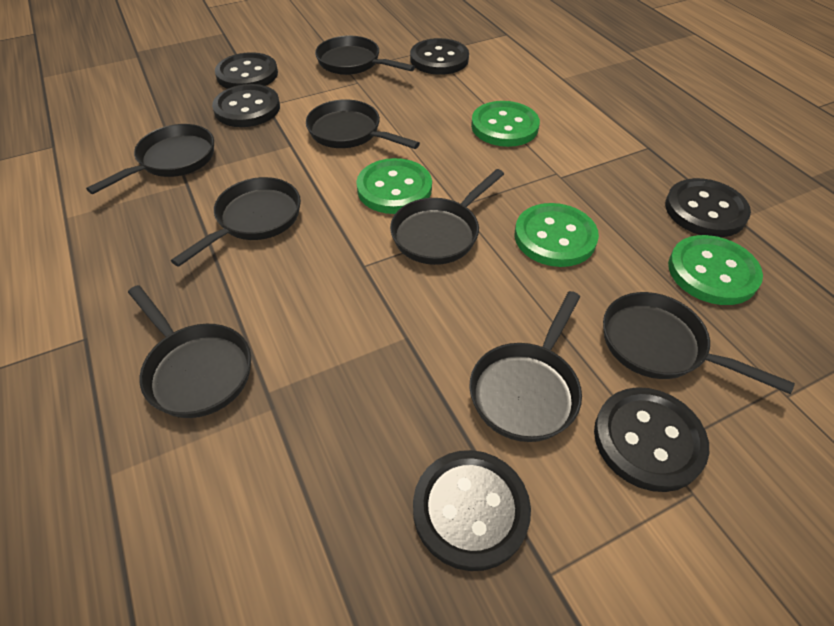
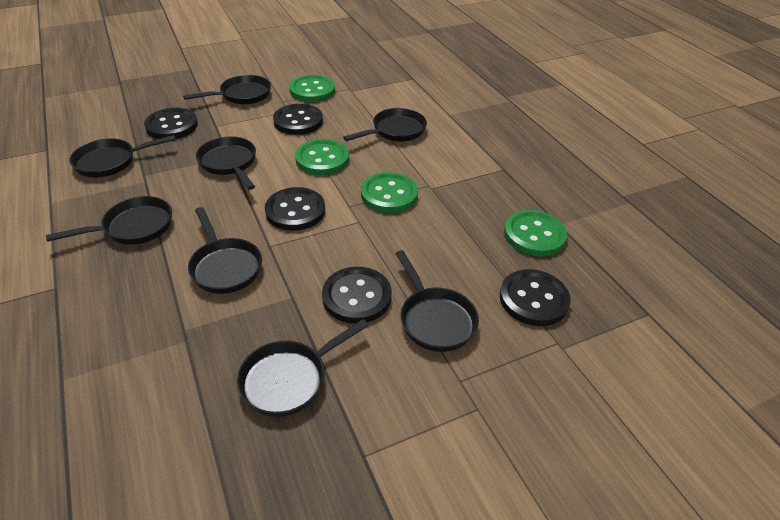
black button: [212,84,280,127] [215,52,278,89] [410,38,469,75] [413,450,531,571] [594,387,709,492] [665,178,751,237] = 6 -> [144,108,198,139] [265,187,325,231] [273,104,323,135] [322,267,392,324] [500,269,571,326] = 5

